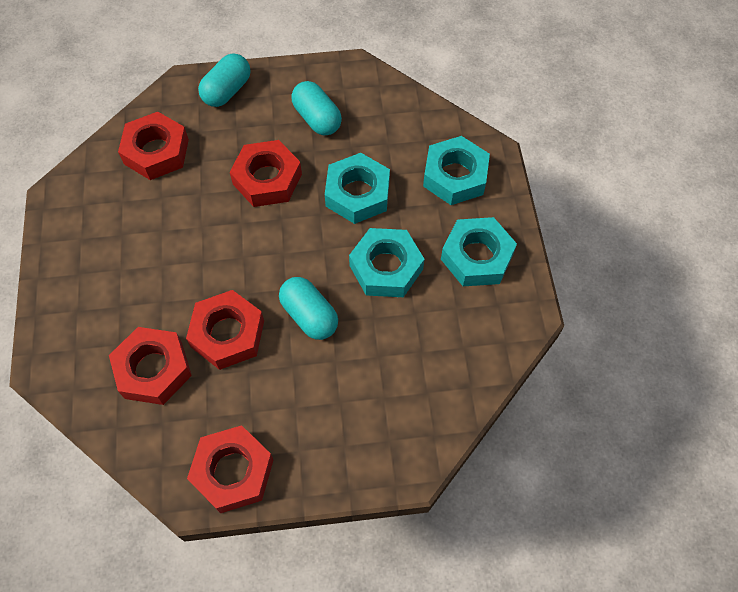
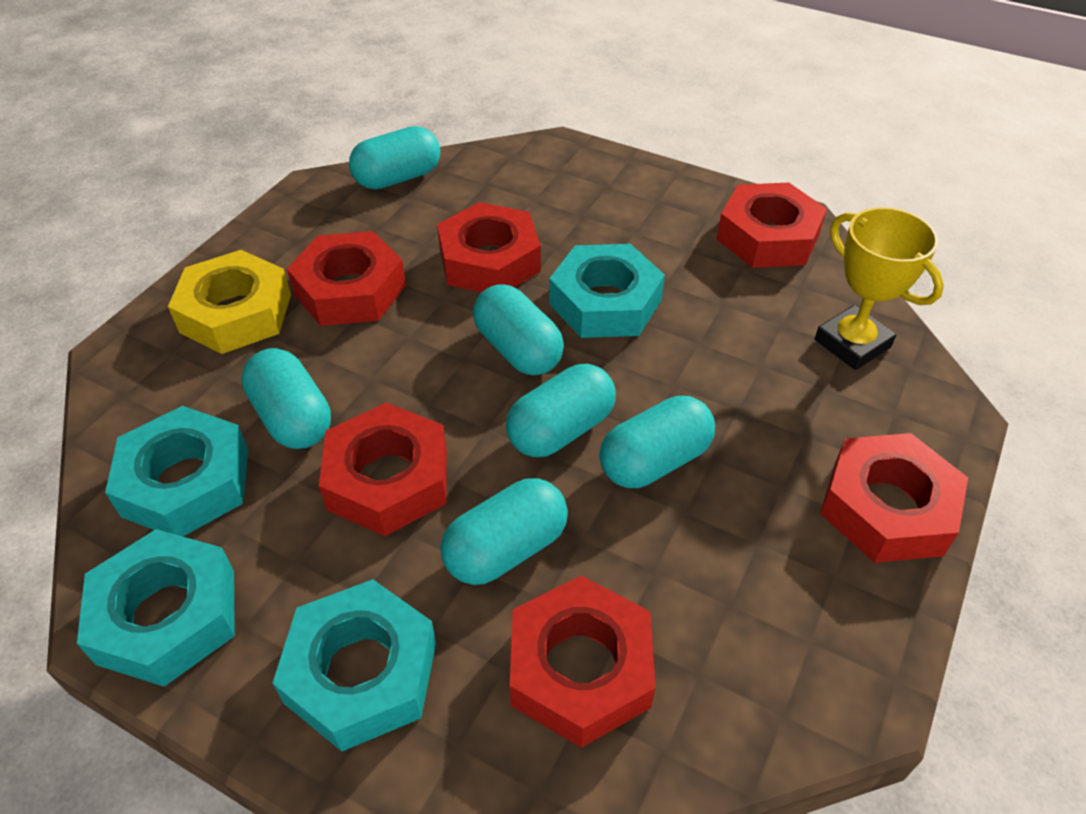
red nut: [109,327,192,405] [118,112,189,180] [186,290,264,370] [187,425,273,513] [230,140,302,207] = 5 -> [287,231,406,326] [319,402,447,536] [437,202,541,292] [510,576,656,748] [717,183,827,268] [820,433,968,563] = 6
turquoise capsule: [198,53,250,107] [279,277,338,340] [291,81,342,136] = 3 -> [241,348,331,449] [349,126,440,189] [441,478,568,585] [473,284,564,375] [506,364,616,457] [599,396,715,488] = 6
yellow nut: none = 0 -> [168,250,291,354] = 1
yellow trophy: none = 0 -> [815,207,944,370] = 1

